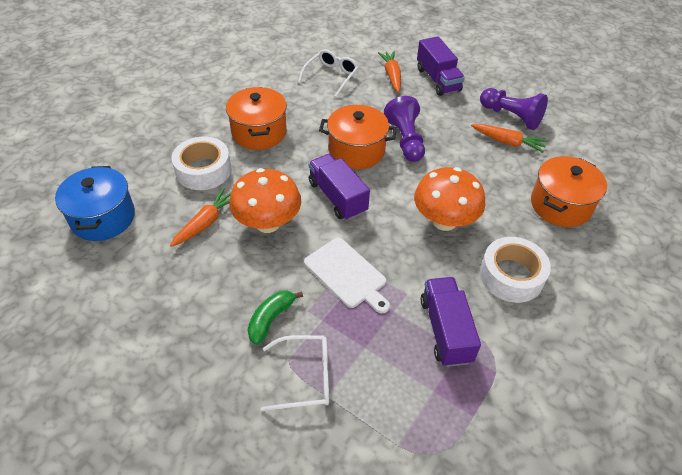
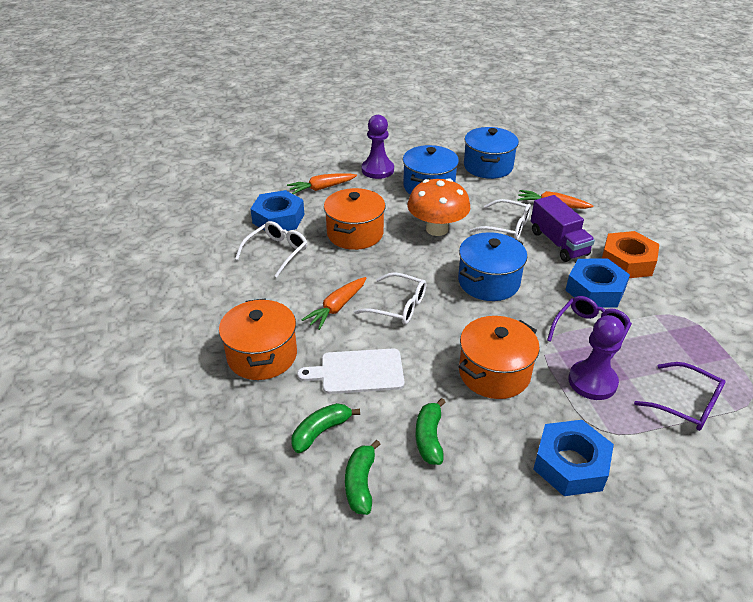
blue nut: none = 0 -> [251,190,304,231] [533,420,614,496] [565,259,630,308] = 3
blue pot: [55,166,135,241] = 1 -> [403,145,459,194] [458,232,527,301] [464,127,519,179] = 3
green banana: [248,291,303,345] = 1 -> [291,403,360,453] [345,440,381,515] [415,398,446,465] = 3
orange mushroom: [229,168,301,233] [414,167,486,231] = 2 -> [407,178,470,236] = 1
orange nut: none = 0 -> [602,231,659,278] = 1
purple glasses: none = 0 -> [547,296,632,359] [634,362,726,431] = 2
purple truck: [308,154,370,220] [417,36,465,96] [421,277,481,367] = 3 -> [531,195,595,262] = 1
white glasses: [260,335,329,411] [298,49,359,97] = 2 -> [235,221,307,277] [354,272,426,324] [469,199,531,240] = 3
white tape: [172,137,231,190] [480,237,551,303] = 2 -> none = 0

